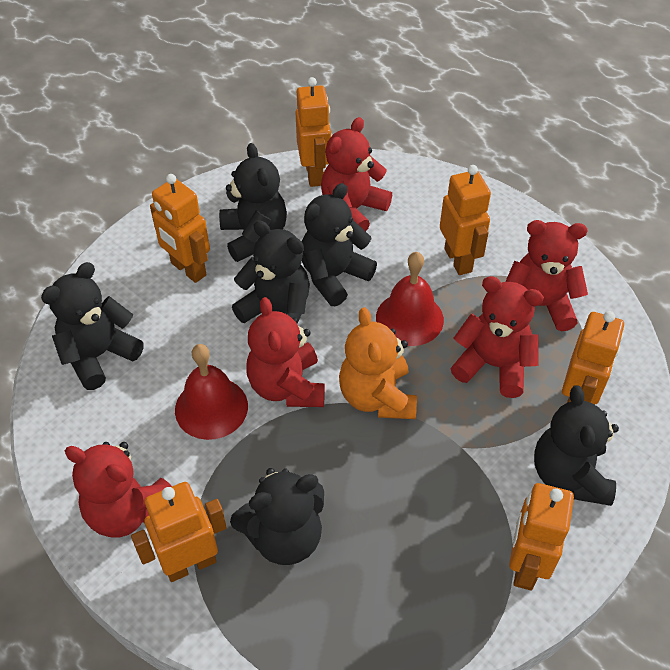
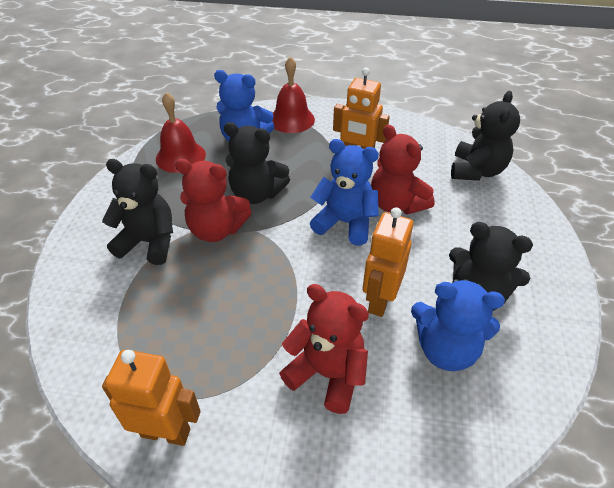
black teddy bear: [41,262,144,390] [219,143,287,262] [230,468,324,565] [232,220,310,323] [302,183,377,306] [534,385,619,506] = 6 -> [102,159,173,265] [224,122,290,204] [449,222,533,311] [451,91,520,181] = 4
blue teddy bear: none = 0 -> [214,70,274,142] [310,139,379,246] [411,279,505,371] = 3
orange robot: [131,482,227,582] [150,174,210,283] [295,77,331,187] [440,165,491,275] [509,483,574,591] [562,311,624,404] = 6 -> [102,350,201,446] [333,68,390,149] [363,207,413,317] = 3
orange teddy bear: [339,307,417,419] = 1 -> none = 0
red teddy bear: [65,442,172,537] [246,297,325,407] [321,117,392,231] [451,276,544,398] [505,220,588,331] = 5 -> [175,159,252,242] [279,284,369,414] [371,125,435,215] = 3

